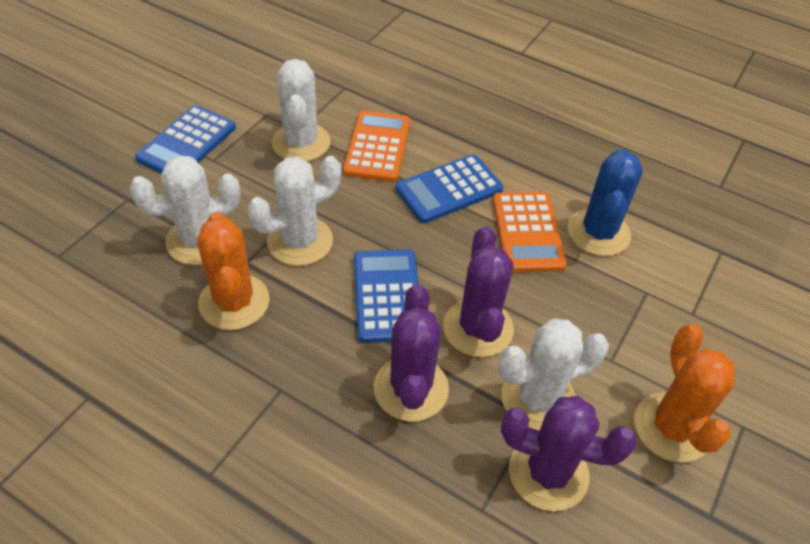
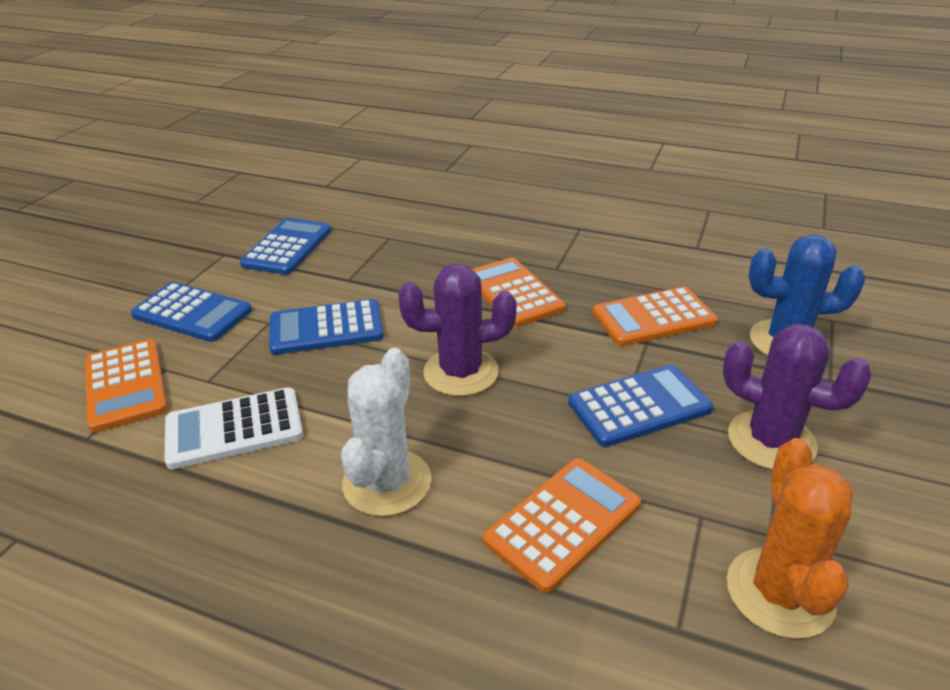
blue calculator: [135,105,236,173] [354,250,419,343] [395,154,503,223] = 3 -> [131,282,252,342] [240,218,331,275] [269,299,384,355] [568,365,713,447] = 4
orange cactus: [197,212,269,330] [634,324,735,463] = 2 -> [727,438,853,639] = 1
orange calculator: [343,110,410,182] [493,192,567,272] = 2 -> [85,339,167,433] [472,258,565,327] [483,458,641,593] [592,287,718,346] = 4
purple cactus: [373,284,449,422] [443,226,514,357] [501,396,637,511] = 3 -> [398,264,517,396] [723,324,872,470] = 2
white cactus: [130,155,241,265] [247,156,341,266] [272,59,331,162] [498,319,609,431] = 4 -> [341,348,432,517] = 1
white calculator: none = 0 -> [164,387,303,470] = 1

